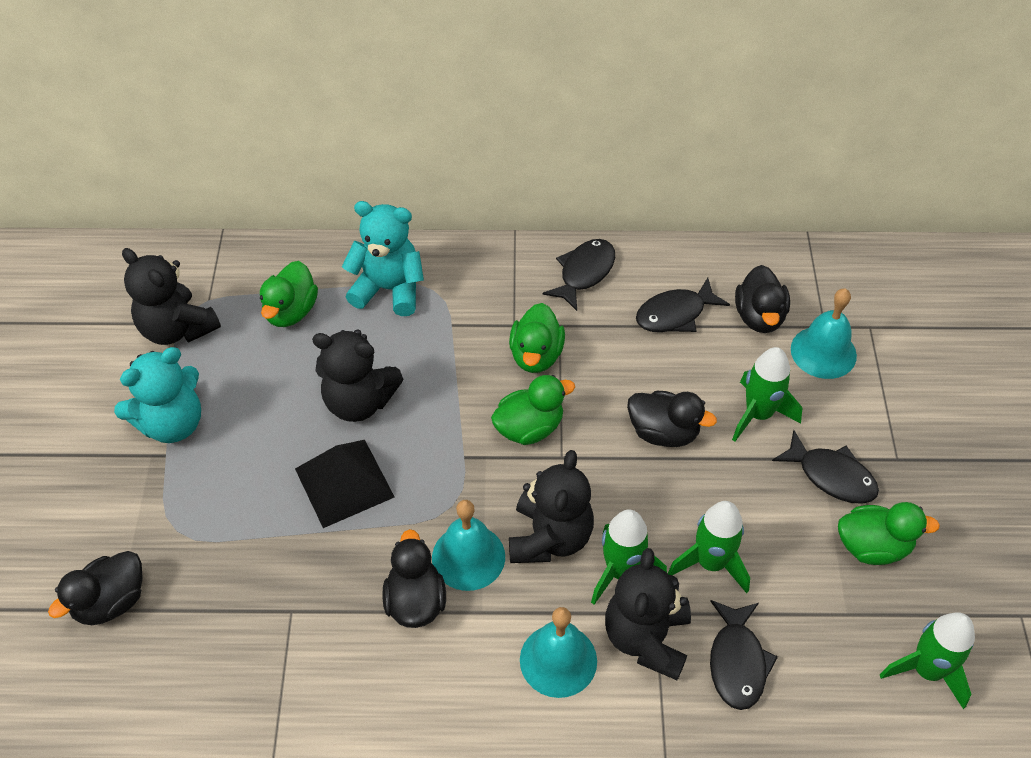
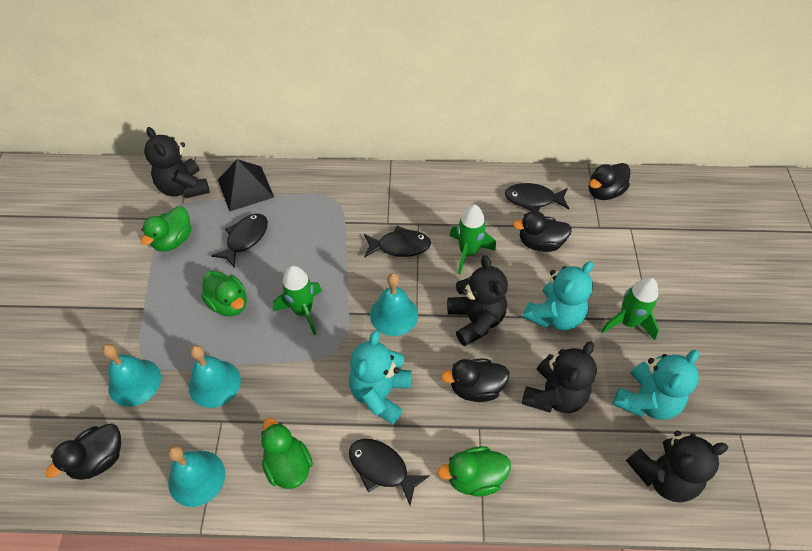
green rocket: [591,509,667,605] [668,501,750,593] [732,347,803,442] [880,612,975,709] = 4 -> [273,266,322,335] [449,205,496,274] [601,277,659,340] = 3
turquoise bell: [432,500,505,591] [520,607,597,698] [791,289,857,379] = 3 -> [102,344,161,407] [168,445,225,507] [189,345,241,408] [370,273,418,336] = 4
turquoise teddy bear: [114,347,201,443] [342,201,424,316] = 2 -> [349,330,412,425] [522,261,593,331] [613,350,699,420] = 3

